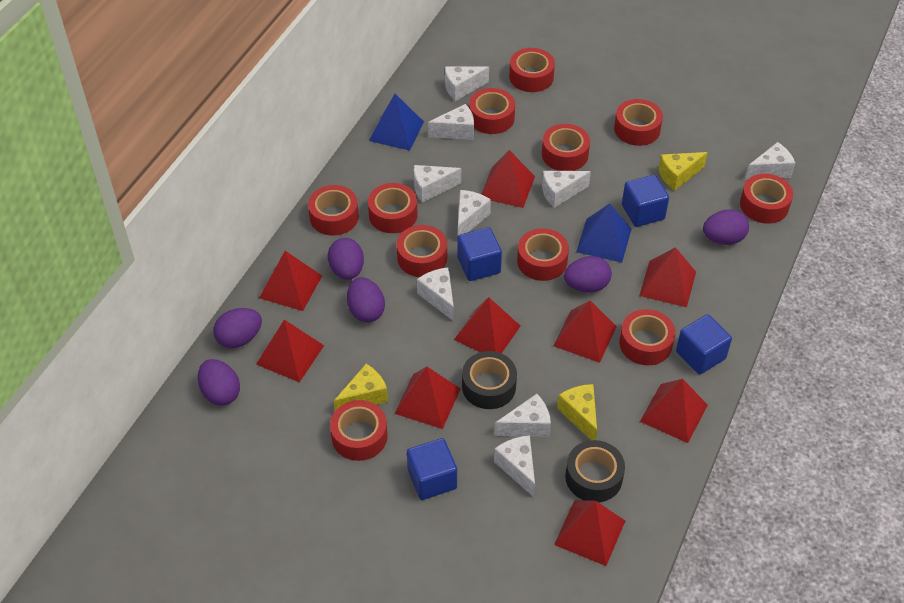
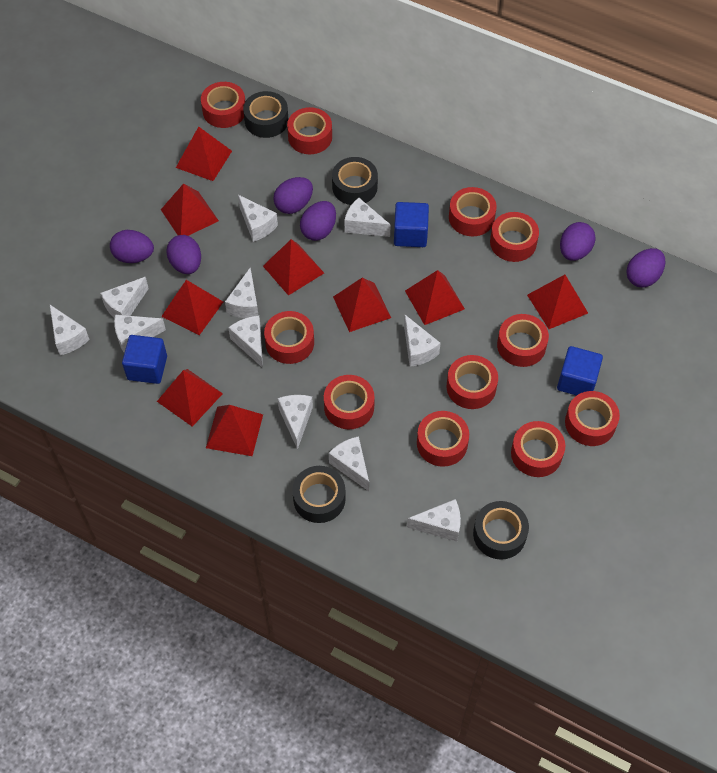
black tape: [462,351,517,409] [565,440,625,502] = 2 -> [243,91,288,138] [292,466,346,523] [332,157,378,205] [473,501,529,560] = 4
blue cube: [407,438,457,500] [457,227,502,281] [622,175,669,227] [676,314,732,374] = 4 -> [122,335,167,384] [394,202,429,247] [557,346,603,396] = 3
blue pyramid: [369,94,424,151] [576,204,632,263] = 2 -> none = 0
white cheese: [414,165,461,203] [417,267,454,321] [428,104,474,140] [445,67,489,101] [458,190,491,235] [494,394,551,437] [494,436,535,497] [542,171,591,208] [745,142,795,180] = 9 -> [50,305,90,355] [100,277,149,318] [114,315,166,353] [225,267,259,318] [228,316,263,368] [238,195,278,242] [278,395,313,450] [329,436,369,491] [345,198,391,237] [404,315,441,367] [407,499,461,542] = 11
yellow cheese: [334,364,388,411] [557,384,597,440] [658,152,708,191] = 3 -> none = 0

